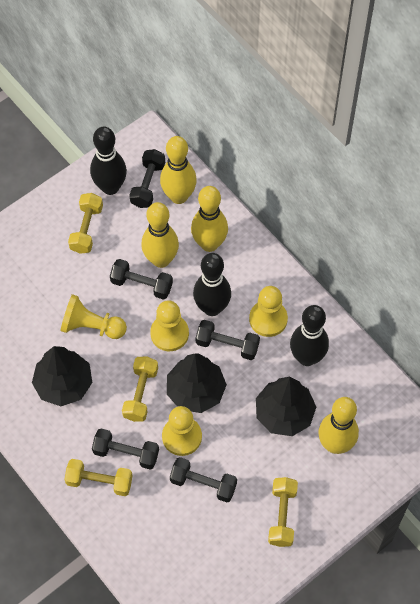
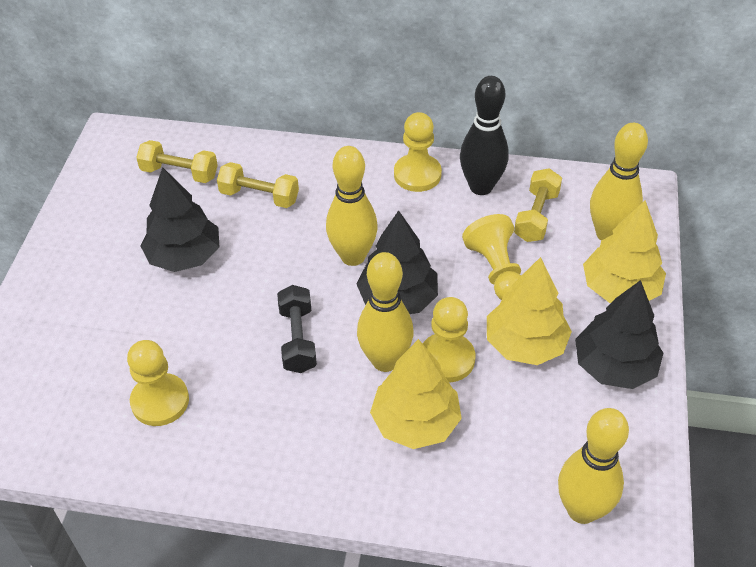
black bowling pin: [90,127,127,195] [193,253,231,316] [290,305,329,366] = 3 -> [460,76,509,195] = 1
black dumbbell: [92,428,159,470] [110,259,173,300] [129,149,165,208] [170,457,237,502] [196,320,260,360] = 5 -> [277,285,317,373] = 1
yellow dumbbell: [64,459,133,496] [68,193,103,254] [122,356,158,422] [268,477,298,547] = 4 -> [136,140,218,183] [217,162,299,208] [514,168,562,242] = 3
yellow tree: none = 0 -> [370,339,462,449] [487,257,572,365] [583,201,666,303] = 3

